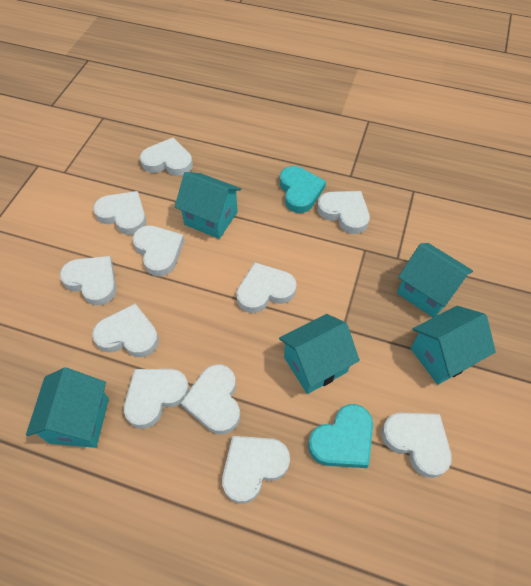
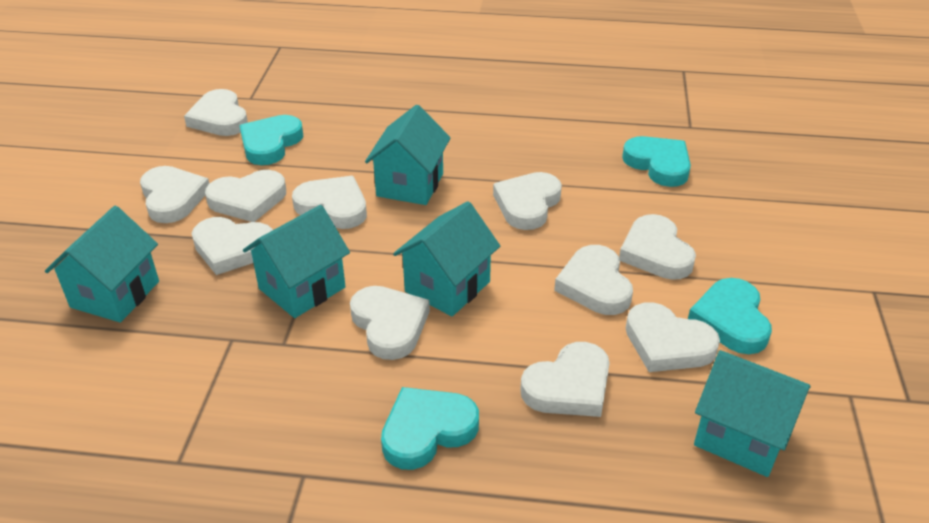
turquoise heart: [280,166,326,213] [308,404,373,468] = 2 -> [239,115,303,165] [381,387,479,470] [622,136,691,187] [688,278,772,354] = 4

